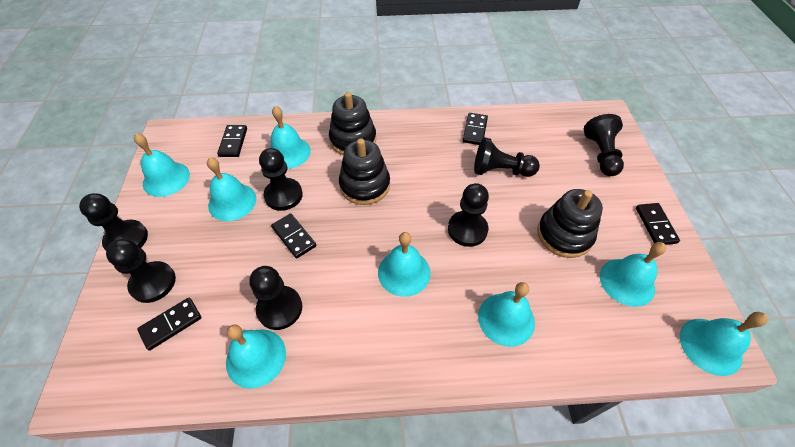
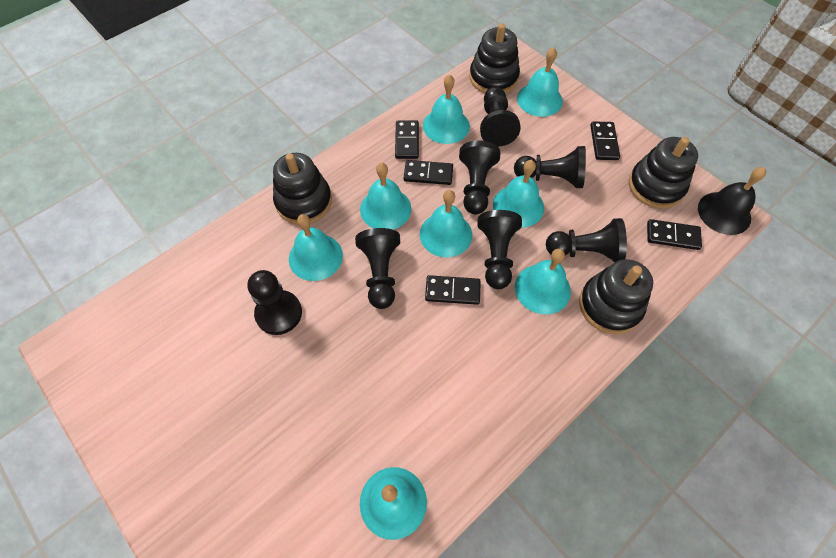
black bell: none = 0 -> [698,167,766,235] = 1
black stacking toy: [329,92,376,155] [339,138,390,205] [537,189,603,258] = 3 -> [273,153,332,225] [469,23,520,94] [579,259,653,334] [628,137,698,208] = 4

